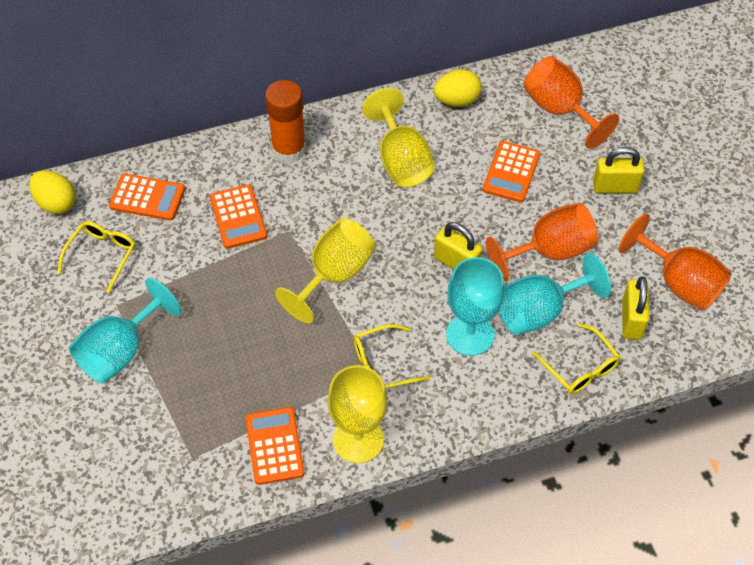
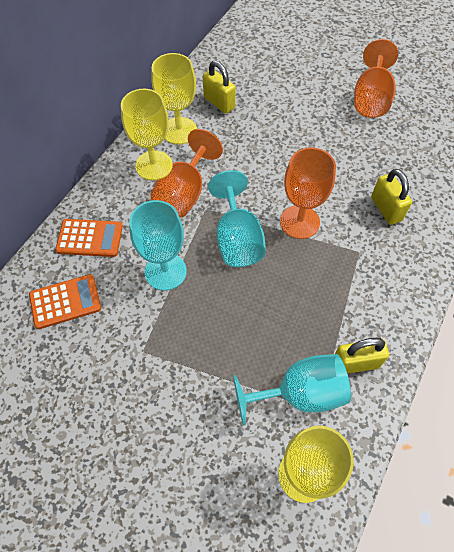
orange calculator: [109,173,185,220] [210,184,267,249] [246,407,305,485] [483,141,540,202] = 4 -> [29,274,101,329] [55,219,123,257] = 2
orange glue stick: [265,80,306,163] = 1 -> none = 0
yellow egg: [29,170,76,214] [434,69,482,107] = 2 -> none = 0
yellow glasses: [57,221,136,293] [354,324,430,388] [532,323,621,394] = 3 -> none = 0

